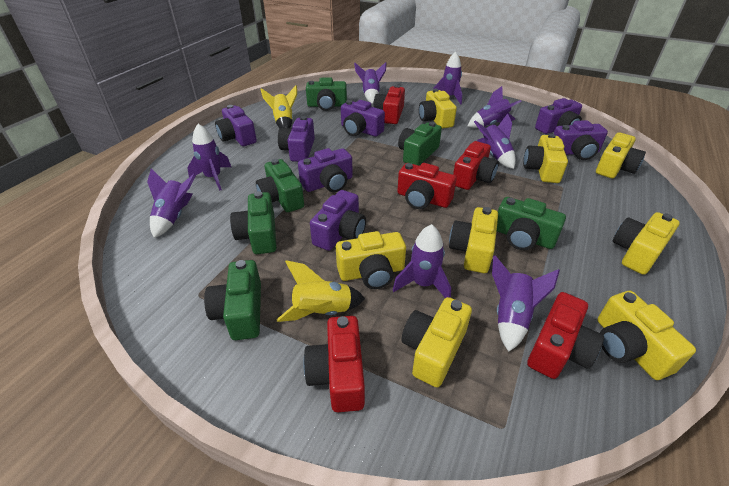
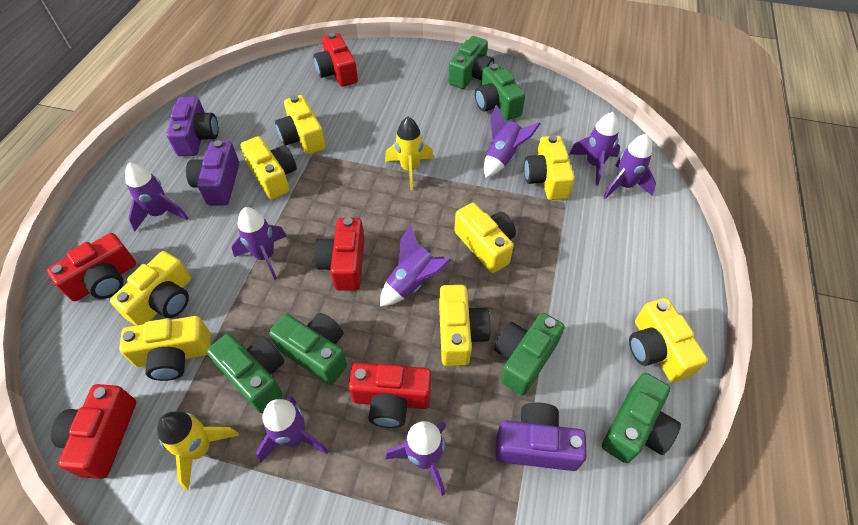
purple camera: [215,105,257,146] [278,116,315,162] [298,148,353,192] [310,190,366,251] [341,100,385,137] [535,98,582,134] [554,120,608,160] = 7 -> [166,96,219,156] [186,140,239,205] [495,403,587,471] = 3

